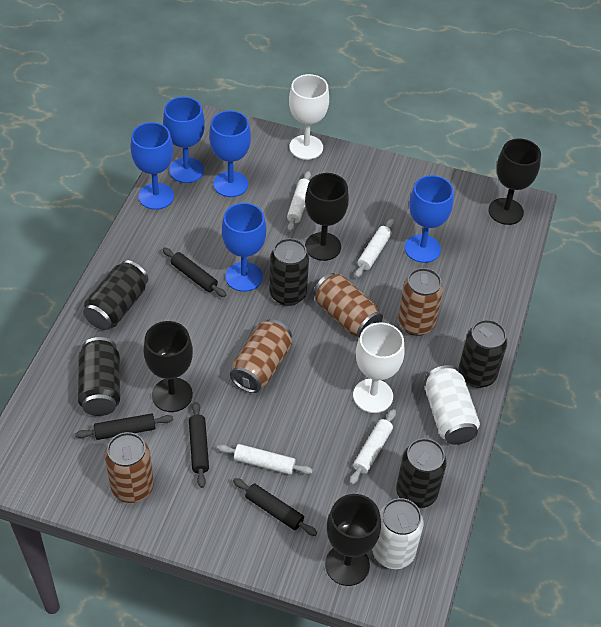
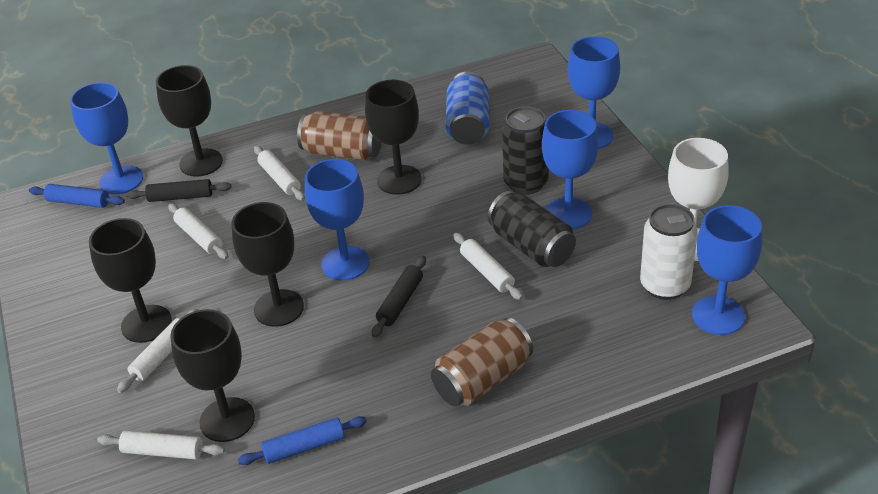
black can: [78,337,120,416] [83,260,148,330] [269,238,309,306] [396,438,447,508] [458,320,507,388] = 5 -> [488,191,576,267] [502,107,549,195] = 2
black goblet: [144,321,193,412] [305,173,349,261] [325,494,381,586] [488,138,541,225] = 4 -> [89,218,172,343] [156,65,223,177] [170,309,255,442] [232,202,304,327] [365,80,422,195] = 5
black rolling pin: [75,413,173,440] [162,248,226,297] [189,402,209,488] [233,478,317,536] = 4 -> [126,179,231,202] [372,256,426,337] = 2
blue can: none = 0 -> [446,72,489,145] = 1
blue rolling pin: none = 0 -> [29,184,125,208] [238,416,367,465] = 2
brown can: [105,432,154,503] [230,319,292,393] [314,273,383,338] [398,268,443,336] = 4 -> [297,111,382,161] [431,318,533,406] = 2
white can: [372,498,423,569] [425,365,480,445] = 2 -> [640,204,698,300] = 1
white goblet: [289,74,329,160] [353,323,405,413] = 2 -> [668,138,729,261] = 1
white rolling pin: [217,444,313,475] [287,171,311,232] [350,409,396,485] [355,219,394,278] = 4 -> [97,430,225,459] [117,309,198,393] [168,203,229,259] [254,146,305,201] [453,233,523,300] = 5

